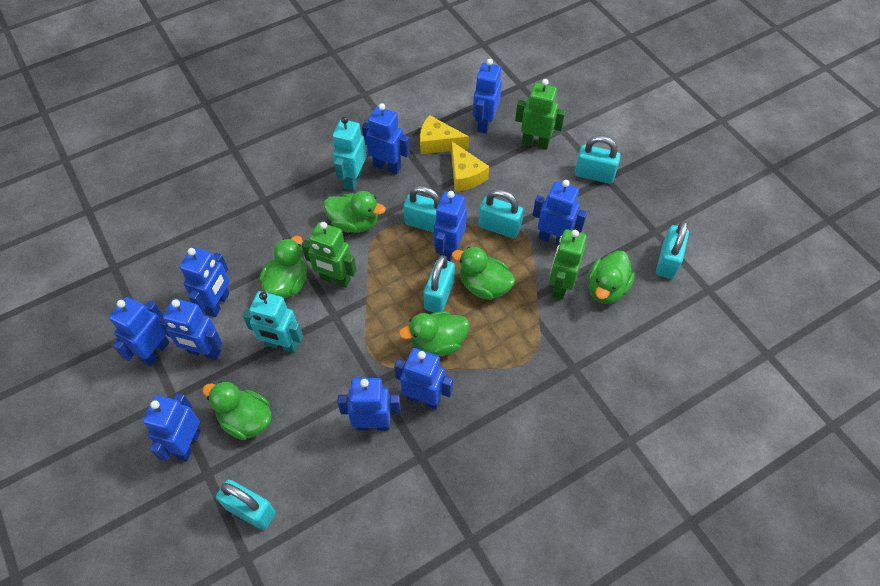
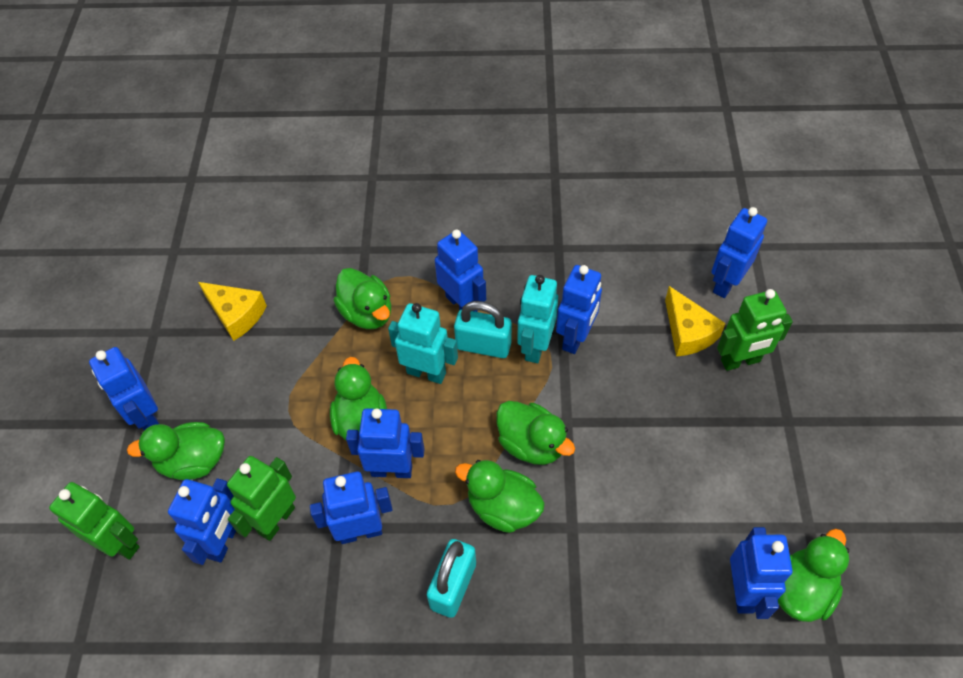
blue robot: [109,297,170,367] [143,393,200,462] [159,299,223,360] [180,247,230,317] [337,378,401,431] [362,103,410,174] [394,348,453,410] [434,191,467,262] [473,59,502,134] [533,180,587,246] = 10 -> [89,347,159,430] [168,478,236,565] [310,472,393,544] [346,408,425,478] [435,230,486,312] [556,265,602,354] [711,207,767,298] [730,527,793,619] = 8
turquoise padlock: [216,480,276,530] [403,186,440,233] [424,255,455,313] [478,189,524,238] [575,136,621,184] [656,221,689,279] = 6 -> [427,539,476,618] [454,301,512,358] = 2

